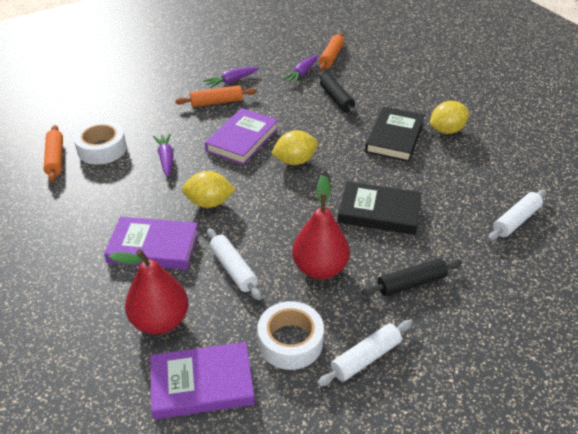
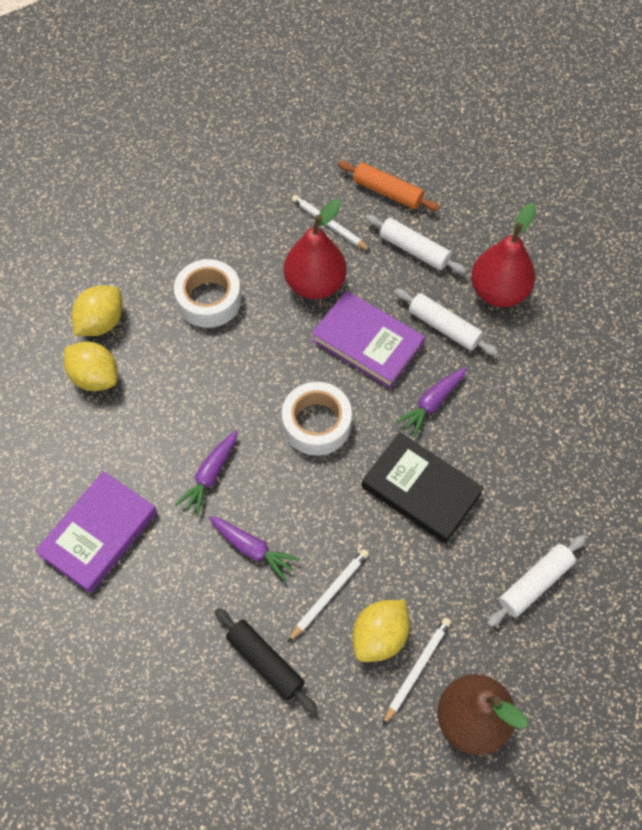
black book: [338,181,422,235] [365,106,425,162] = 2 -> [362,432,484,544] = 1
black rolling pin: [318,72,357,116] [362,258,462,296] = 2 -> [215,608,317,714] = 1
brown pear: none = 0 -> [438,674,528,755] = 1
orange rolling pin: [44,125,63,183] [175,85,257,107] [319,33,344,71] = 3 -> [338,161,440,211] = 1
purple book: [104,217,199,270] [150,342,255,419] [205,108,278,165] = 3 -> [35,471,157,594] [312,291,425,388] = 2
white pencil: none = 0 -> [287,549,369,643] [291,195,371,251] [382,617,451,726] = 3

